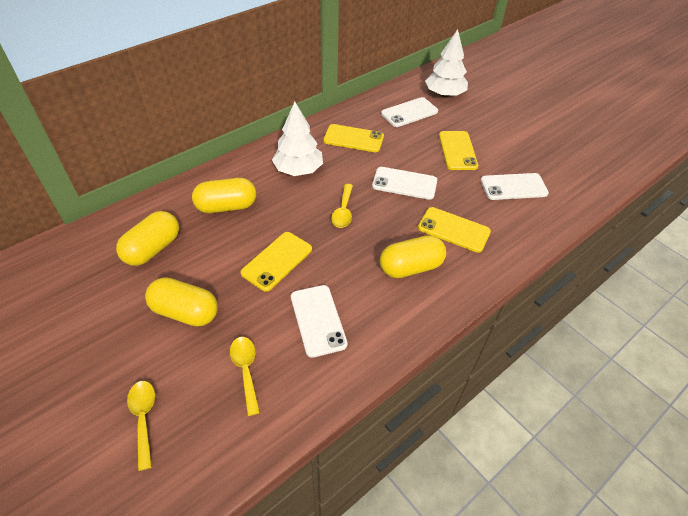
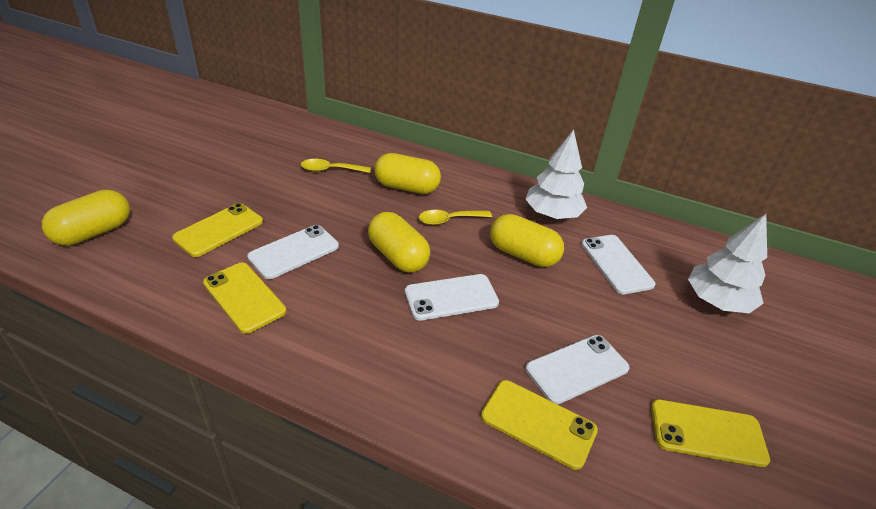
yellow spoon: [127,381,155,471] [230,337,260,416] [331,184,353,228] = 3 -> [301,159,371,173] [419,210,492,225] = 2

